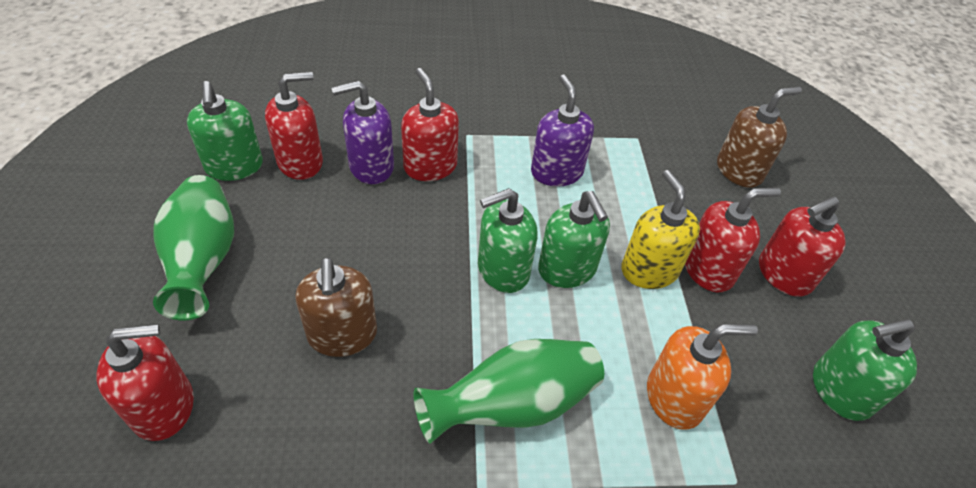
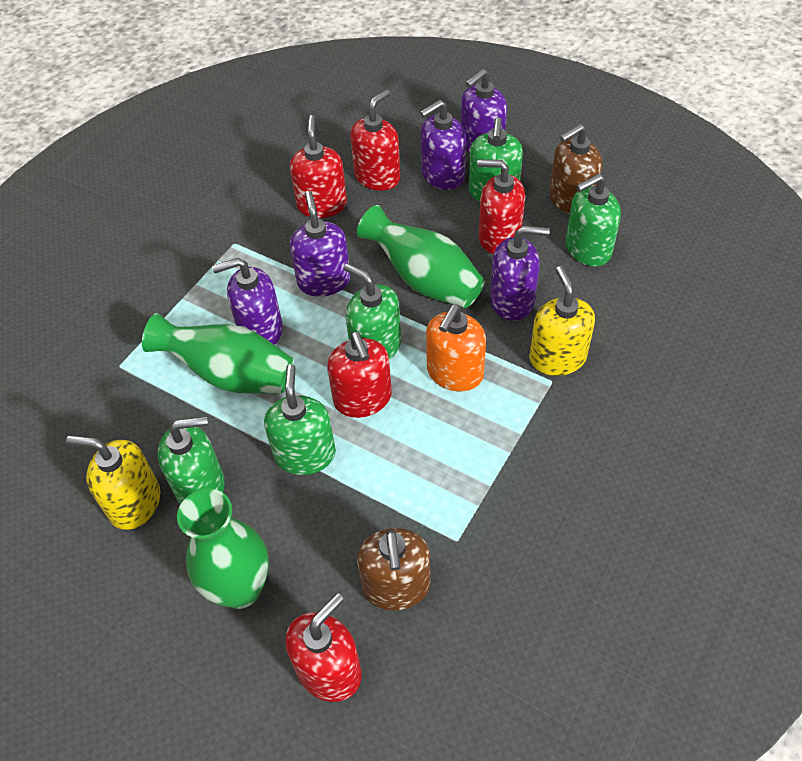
green soap dispenser: [187,81,263,181] [478,188,538,293] [538,191,610,288] [813,319,917,421] = 4 -> [158,416,225,504] [264,364,336,475] [344,263,401,360] [469,117,523,201] [565,174,621,266] = 5
green vase: [153,175,234,320] [414,339,604,444] = 2 -> [142,313,294,393] [177,489,269,609] [357,205,485,308] = 3
purple soap dispenser: [331,81,394,184] [531,74,594,187] = 2 -> [212,258,283,345] [290,191,351,297] [420,100,466,190] [461,69,507,153] [490,226,550,321] = 5
yellow soap dispenser: [621,170,700,289] = 1 -> [66,436,160,530] [529,266,595,376] = 2

